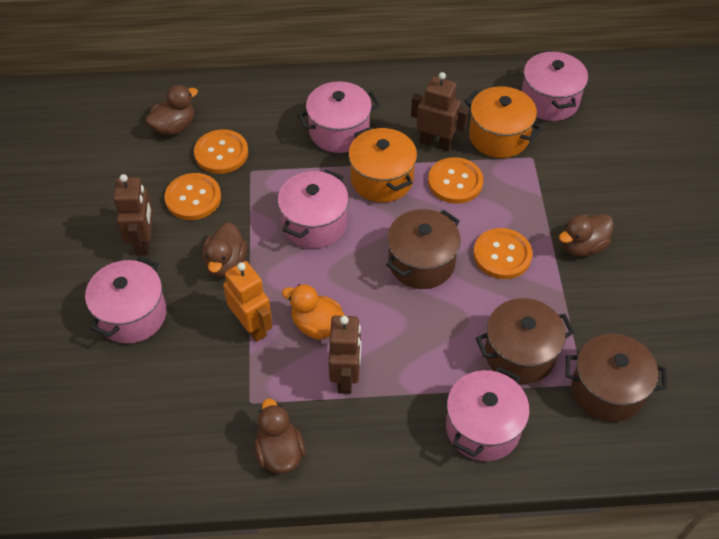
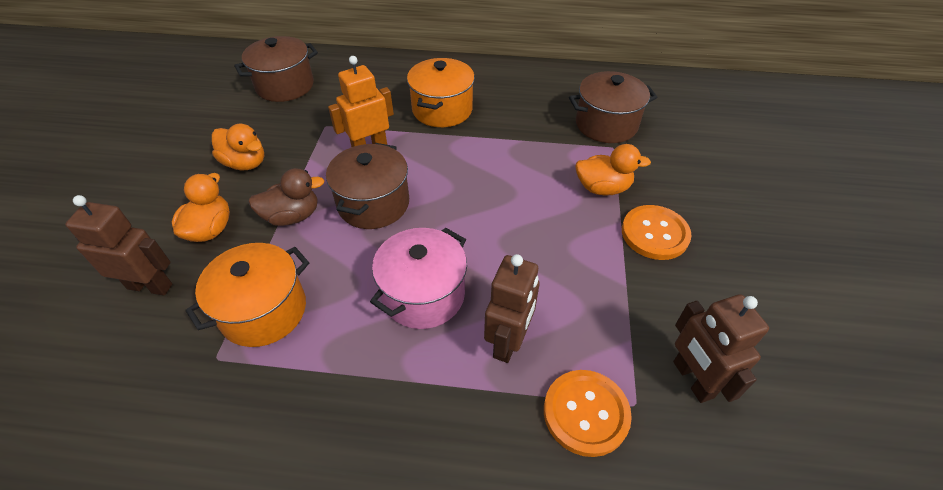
brown duck: [146,85,198,136] [203,222,247,277] [254,398,305,474] [559,214,614,256] = 4 -> [248,168,325,226] = 1
orange button: [165,173,221,220] [194,129,248,174] [428,157,483,204] [473,228,532,279] = 4 -> [544,370,632,457] [622,205,692,260] = 2
orange duck: [282,284,345,340] = 1 -> [172,173,230,242] [212,124,264,170] [575,144,651,195] = 3
pink pot: [85,256,167,344] [278,169,349,248] [297,81,380,153] [446,366,530,461] [522,50,588,121] = 5 -> [370,228,467,329] = 1

